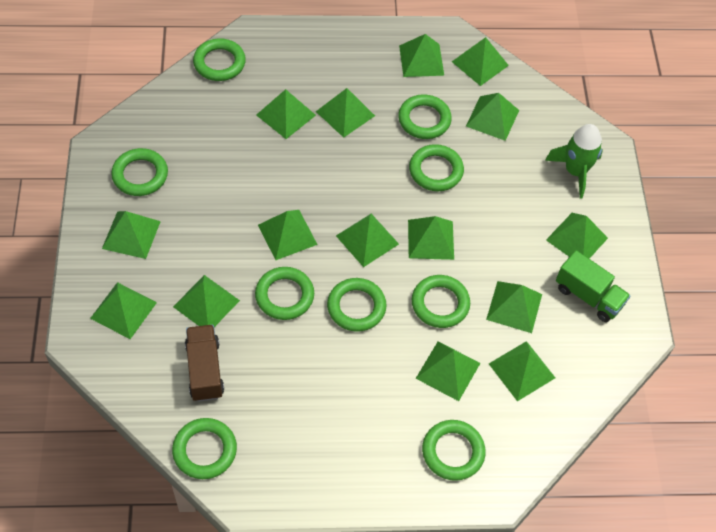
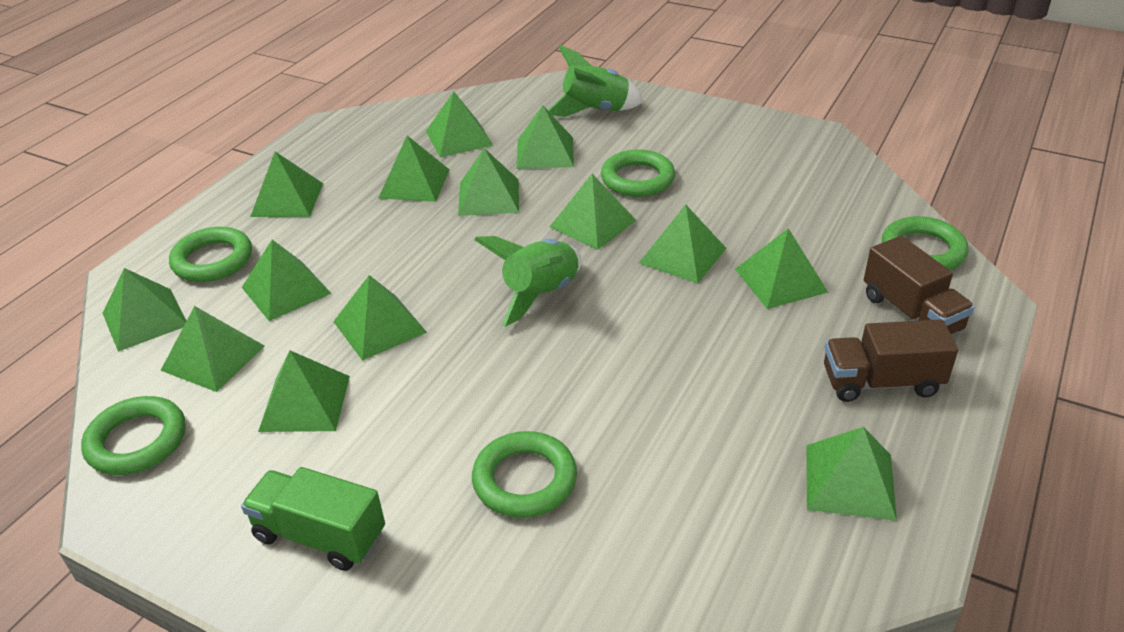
brown truck: [185,325,224,402] = 1 -> [824,319,958,402] [864,236,975,334] = 2
green pyramid: [90,282,157,339] [102,211,161,259] [173,275,240,327] [256,89,316,139] [258,210,318,260] [316,88,375,138] [336,214,399,267] [399,34,444,77] [408,216,454,260] [416,341,480,401] [452,37,509,86] [466,93,519,141] [486,281,542,333] [489,341,555,401] [546,213,608,259] = 15 -> [102,268,186,352] [160,306,265,392] [242,240,332,321] [250,151,323,217] [258,351,350,432] [333,275,427,361] [378,136,450,202] [426,91,494,157] [458,148,519,216] [516,105,574,169] [549,174,637,250] [639,205,726,283] [735,228,828,309] [806,427,897,521] = 14
green ring: [111,148,168,196] [172,418,237,479] [193,38,246,81] [255,267,314,320] [327,278,387,332] [398,94,452,139] [409,144,464,191] [412,275,470,328] [422,420,486,481] = 9 -> [81,396,186,475] [169,227,252,282] [472,431,577,518] [601,149,675,197] [882,216,968,270] = 5
green rocket: [545,124,603,199] = 1 -> [474,236,582,327] [548,45,644,117] = 2

